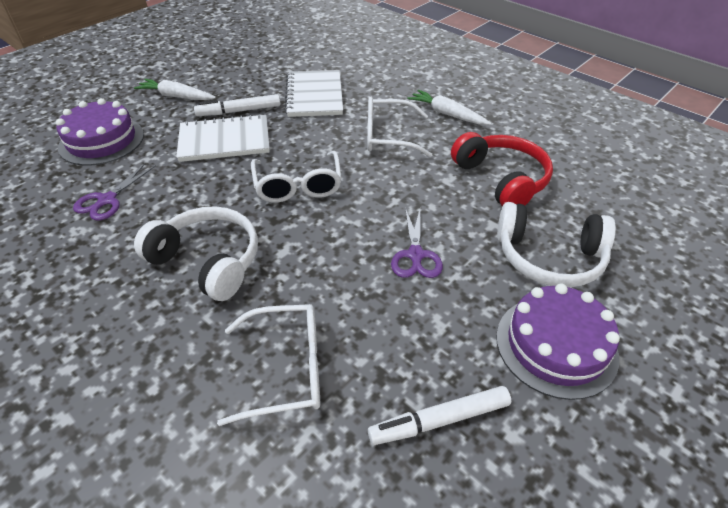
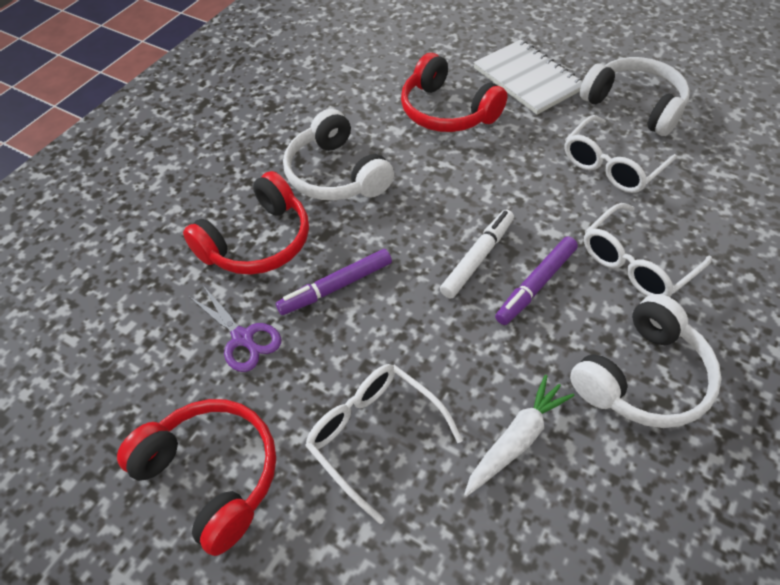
purple cake: [56,98,144,166] [496,283,620,400] = 2 -> none = 0
purple marker: none = 0 -> [276,249,392,315] [495,236,578,325] = 2
purple scissors: [73,163,156,220] [391,208,443,278] = 2 -> [189,287,281,372] = 1
red headphones: [451,132,553,206] = 1 -> [117,399,276,556] [183,171,309,275] [401,53,507,132] = 3
white carrot: [134,79,216,100] [408,90,491,125] = 2 -> [464,375,574,497] = 1
white headphones: [134,206,258,301] [497,202,616,288] = 2 -> [283,109,394,200] [570,294,722,428] [580,57,690,136] = 3
white marker: [194,94,281,116] [368,386,511,445] = 2 -> [440,210,514,299] = 1
white notebook: [176,114,270,162] [285,70,343,117] = 2 -> [474,39,583,115] = 1

